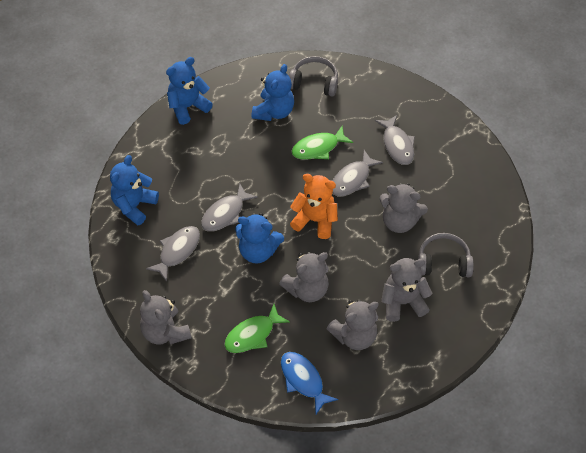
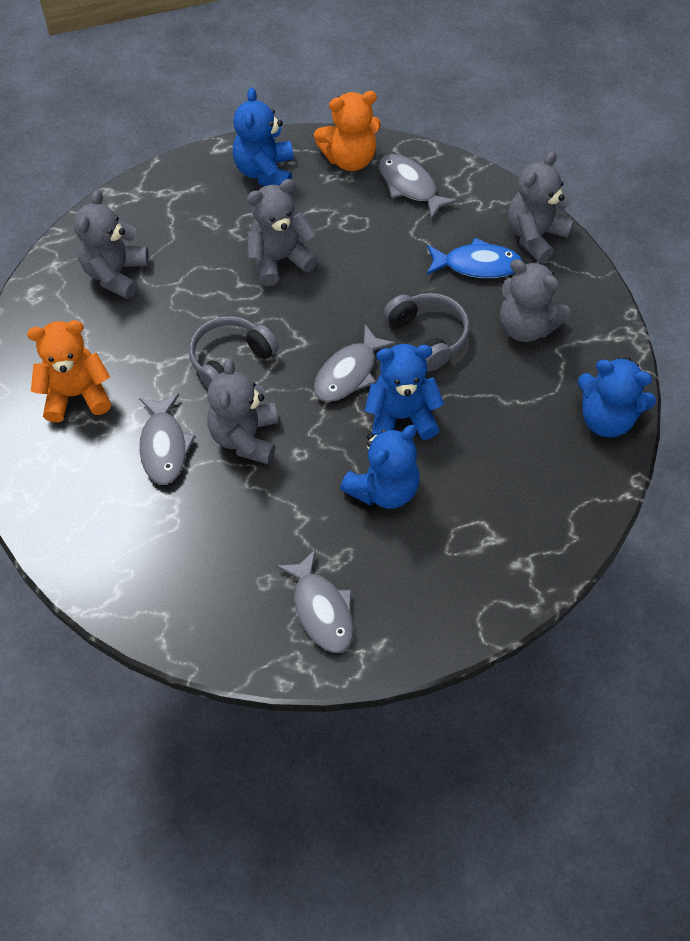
green fish: [224,304,290,353] [292,126,353,160] = 2 -> none = 0
orange teddy bear: [290,174,338,239] = 1 -> [27,320,111,422] [314,91,381,171] = 2

